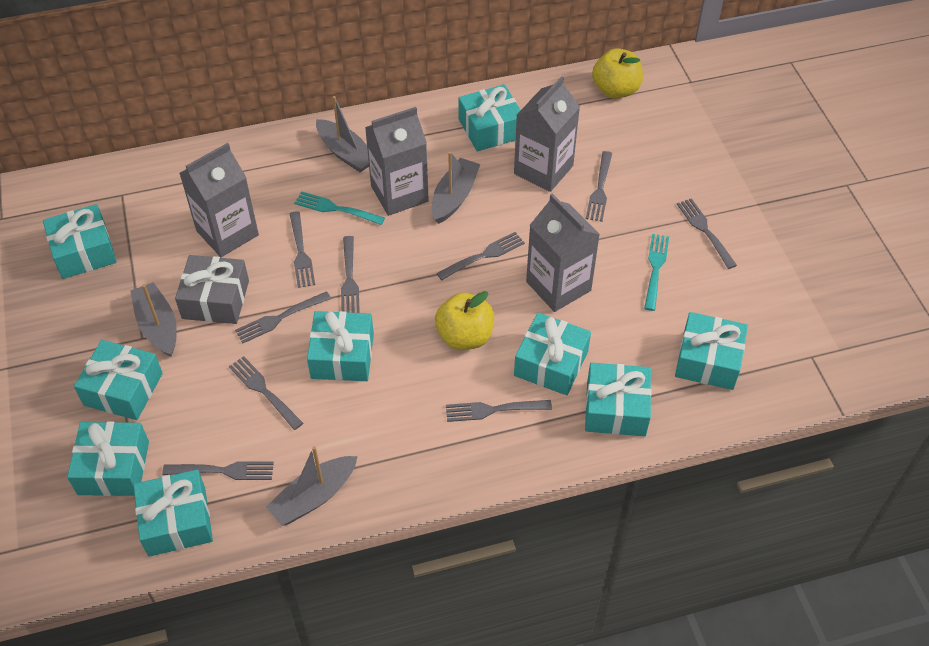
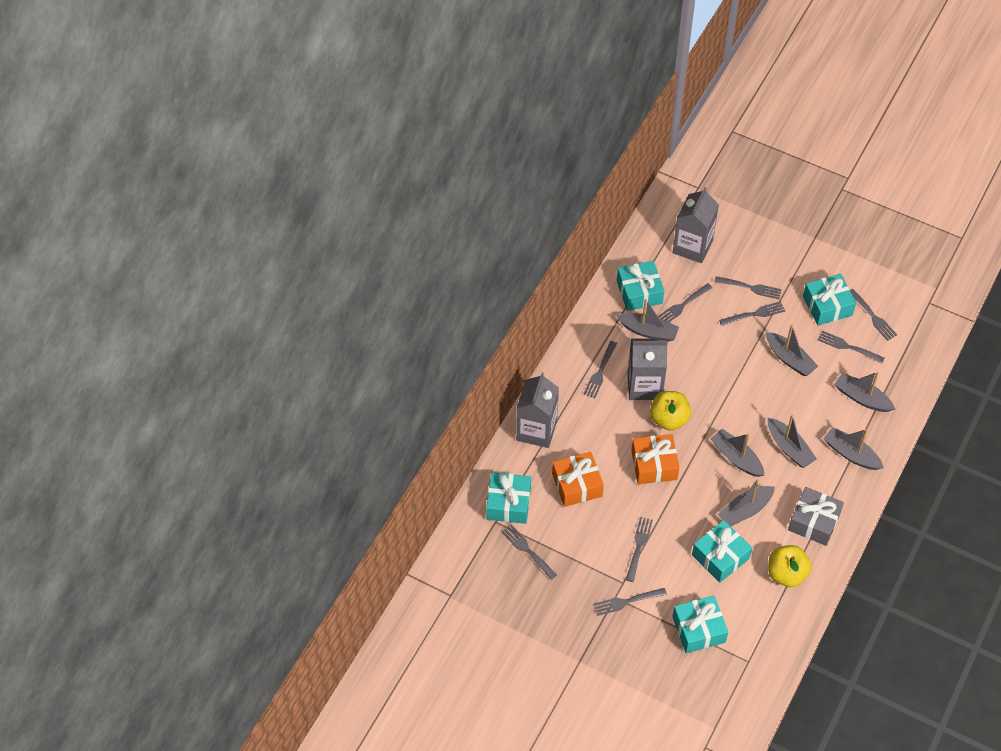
grey boat: [130,282,177,357] [266,446,358,526] [316,96,369,172] [432,152,480,224] = 4 -> [617,299,679,342] [711,429,764,477] [718,479,775,526] [766,325,818,376] [768,414,817,468] [823,427,884,470] [834,372,895,412] = 7
grey carton: [179,143,259,257] [365,107,429,216] [514,76,580,192] [526,194,600,312] = 4 -> [516,373,559,448] [628,338,668,400] [673,187,719,263] = 3
orange gift: none = 0 -> [552,452,604,507] [631,434,679,484] = 2
turquoise fork: [294,191,385,225] [644,234,669,311] = 2 -> none = 0
turquoise gift: [43,204,117,279] [67,421,149,496] [74,340,163,420] [133,470,213,557] [307,311,374,381] [458,84,521,152] [514,313,591,395] [585,363,652,436] [675,312,748,390] = 9 -> [486,472,531,524] [617,261,664,311] [672,596,728,653] [692,520,752,583] [803,274,856,325] = 5

